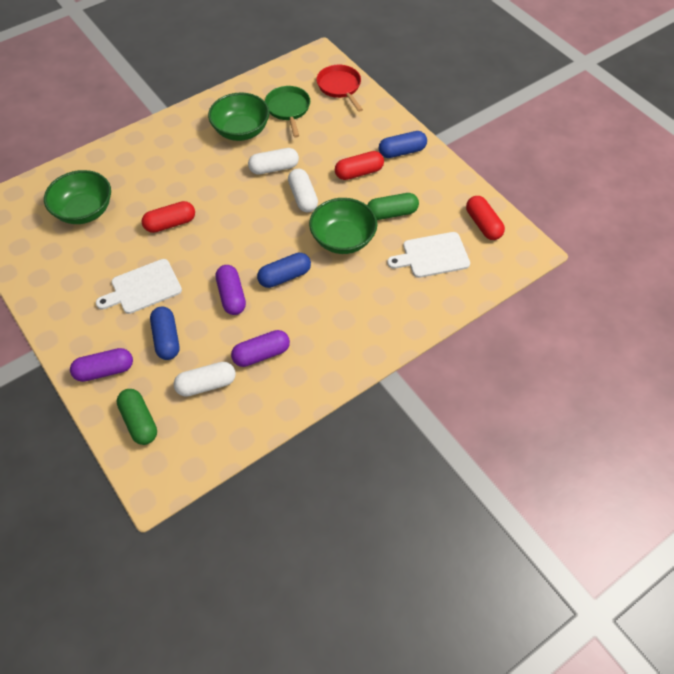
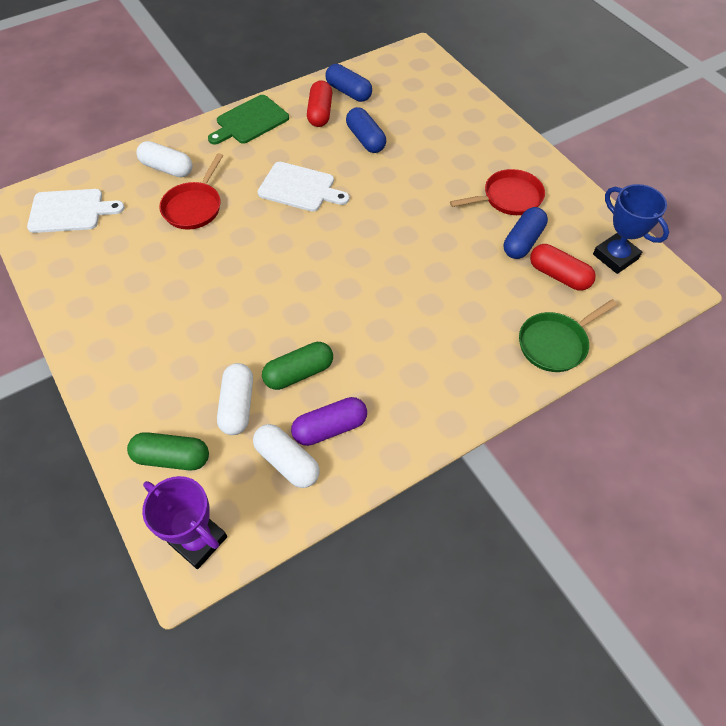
blue trophy: none = 0 -> [593,184,669,274] = 1
green bowl: [44,170,111,224] [208,92,270,141] [309,198,377,254] = 3 -> none = 0
green cutting board: none = 0 -> [208,95,289,145] = 1
purple capsule: [70,348,133,382] [216,265,246,315] [231,330,290,367] = 3 -> [291,397,367,446] = 1
purple trophy: none = 0 -> [142,476,227,569] = 1
red capsule: [142,201,195,233] [335,151,384,180] [466,196,505,240] = 3 -> [307,80,332,127] [530,244,596,291] = 2
red pan: [317,65,363,112] = 1 -> [159,153,223,230] [450,169,545,215] = 2

